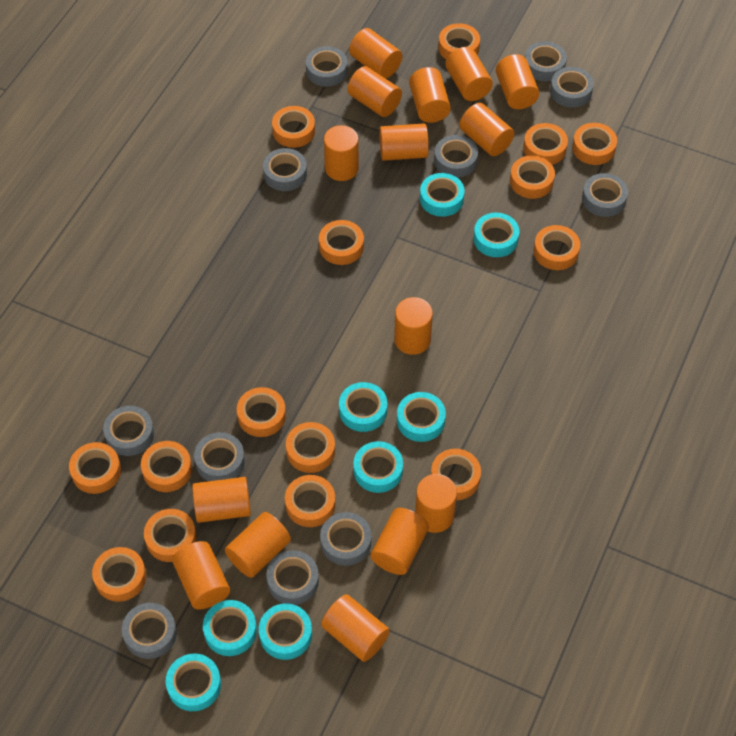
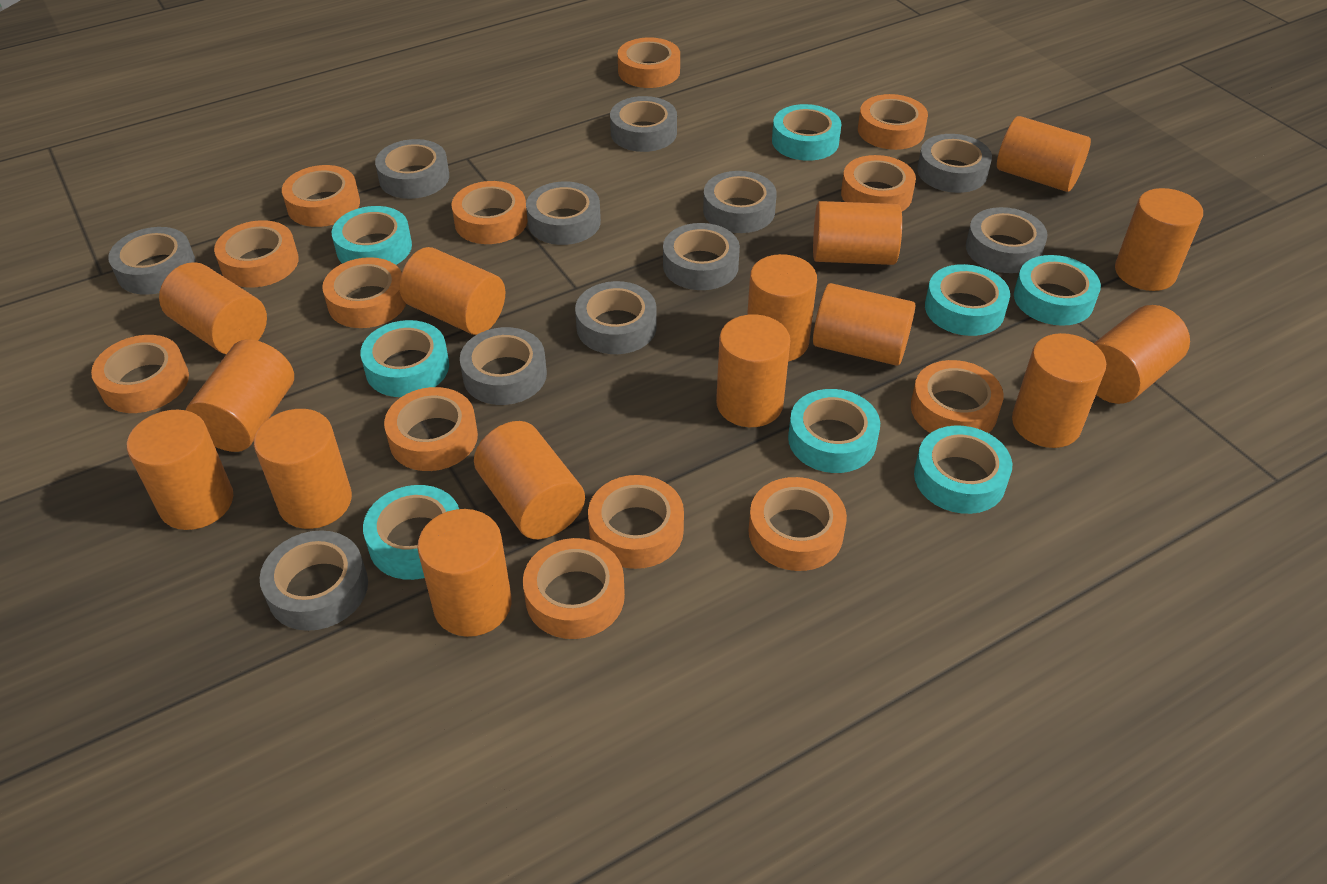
orange tape: [69,442,121,494] [92,547,146,602] [141,441,192,492] [144,509,197,562] [237,387,286,437] [272,106,315,148] [285,475,335,527] [286,422,335,473] [319,220,364,265] [431,449,481,500] [439,23,480,59] [510,155,555,199] [523,123,568,165] [534,225,580,270] [572,123,617,165] = 15 -> [91,335,189,413] [214,220,299,287] [282,165,360,227] [322,257,406,328] [384,387,478,471] [451,181,527,244] [523,538,625,639] [588,475,684,569] [618,37,680,88] [748,477,847,571] [841,155,916,211] [858,94,928,150] [911,360,1004,433] = 13

